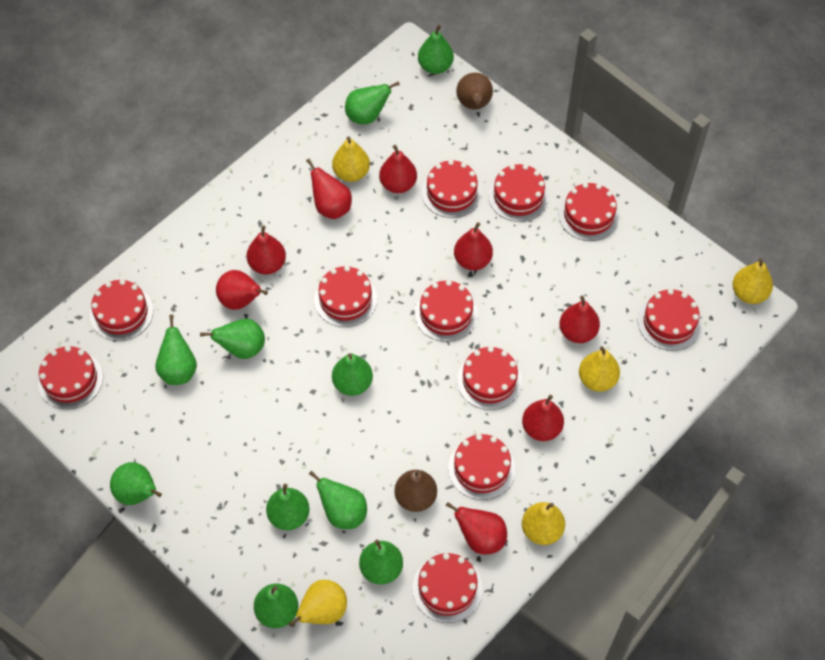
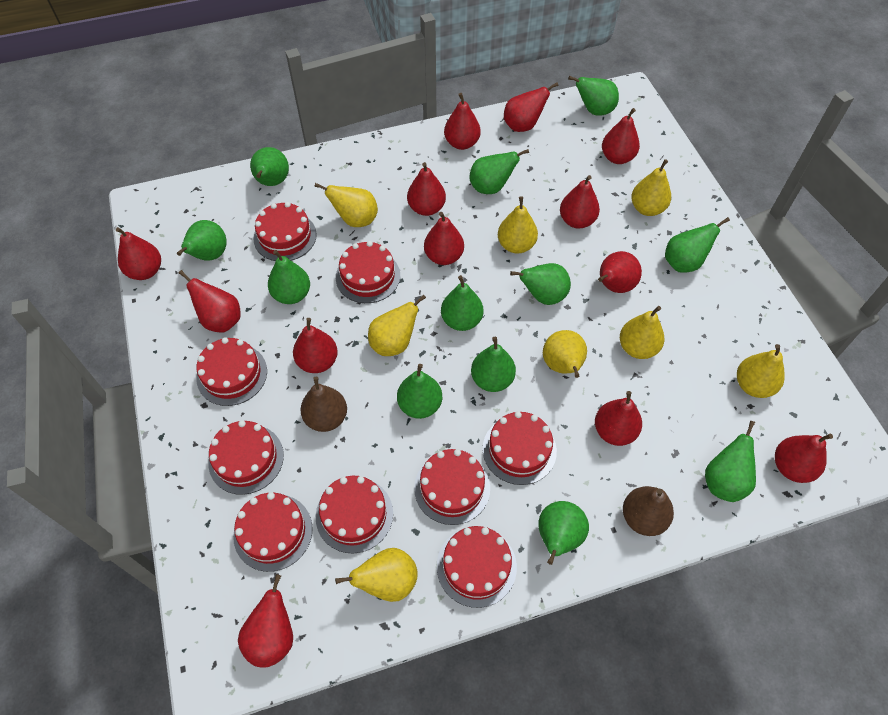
green pear: [110,462,162,505] [155,315,197,385] [200,319,265,359] [254,584,298,628] [266,484,309,530] [309,470,367,529] [332,353,373,396] [345,81,400,124] [359,540,403,584] [418,25,454,74] = 10 -> [177,220,227,261] [250,147,289,186] [268,250,310,304] [397,364,442,419] [441,275,483,331] [469,149,529,194] [471,337,516,392] [510,263,571,305] [538,501,589,565] [568,76,619,116] [665,217,730,273] [705,421,756,502] = 12
red cake: [38,346,103,409] [90,279,154,341] [314,266,377,327] [412,553,483,623] [415,280,478,342] [422,160,482,218] [448,434,515,500] [457,346,522,410] [488,164,549,222] [559,183,620,241] [638,289,702,351] = 11 -> [196,337,267,406] [208,420,284,495] [233,492,313,572] [254,202,317,261] [316,476,393,553] [336,241,400,303] [414,449,490,525] [437,526,517,608] [483,411,557,485] = 9
red pear: [216,270,268,310] [247,225,286,274] [306,159,352,219] [379,145,417,193] [446,502,507,554] [454,222,493,270] [522,395,564,441] [559,295,600,343] = 8 -> [116,227,161,280] [179,270,241,332] [238,574,293,668] [293,318,338,373] [407,162,446,216] [424,212,464,265] [444,93,481,150] [504,82,559,132] [560,175,600,229] [595,391,642,446] [598,251,642,293] [602,108,640,164] [775,433,833,483] = 13
yellow pear: [289,580,347,627] [332,136,370,182] [522,502,565,545] [579,346,620,392] [732,258,773,304] = 5 -> [314,183,378,227] [335,548,418,602] [368,294,426,356] [498,196,538,254] [543,330,587,378] [620,306,664,359] [631,159,671,216] [737,344,785,398] = 8

